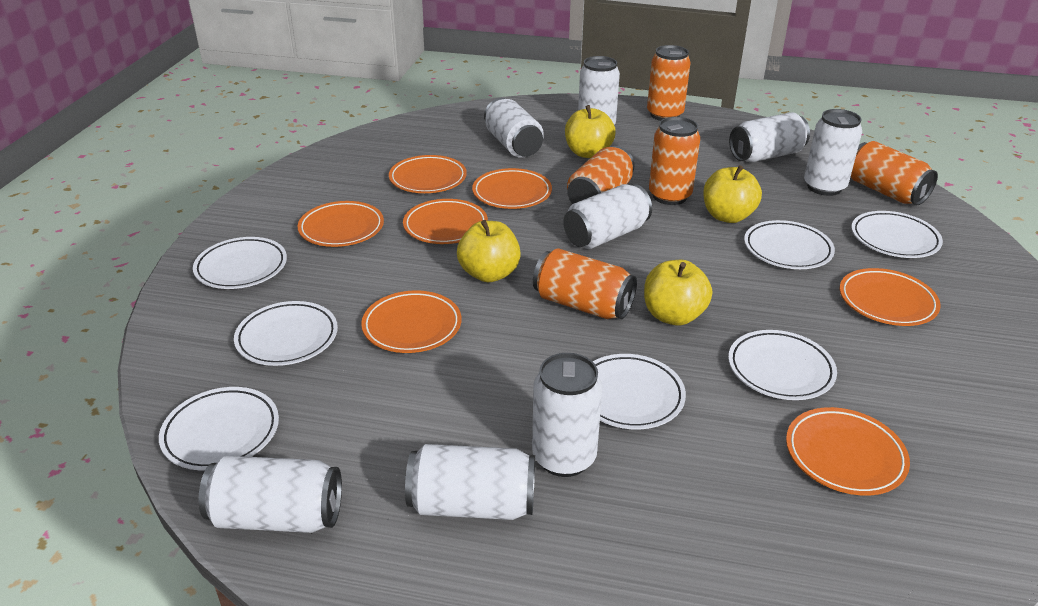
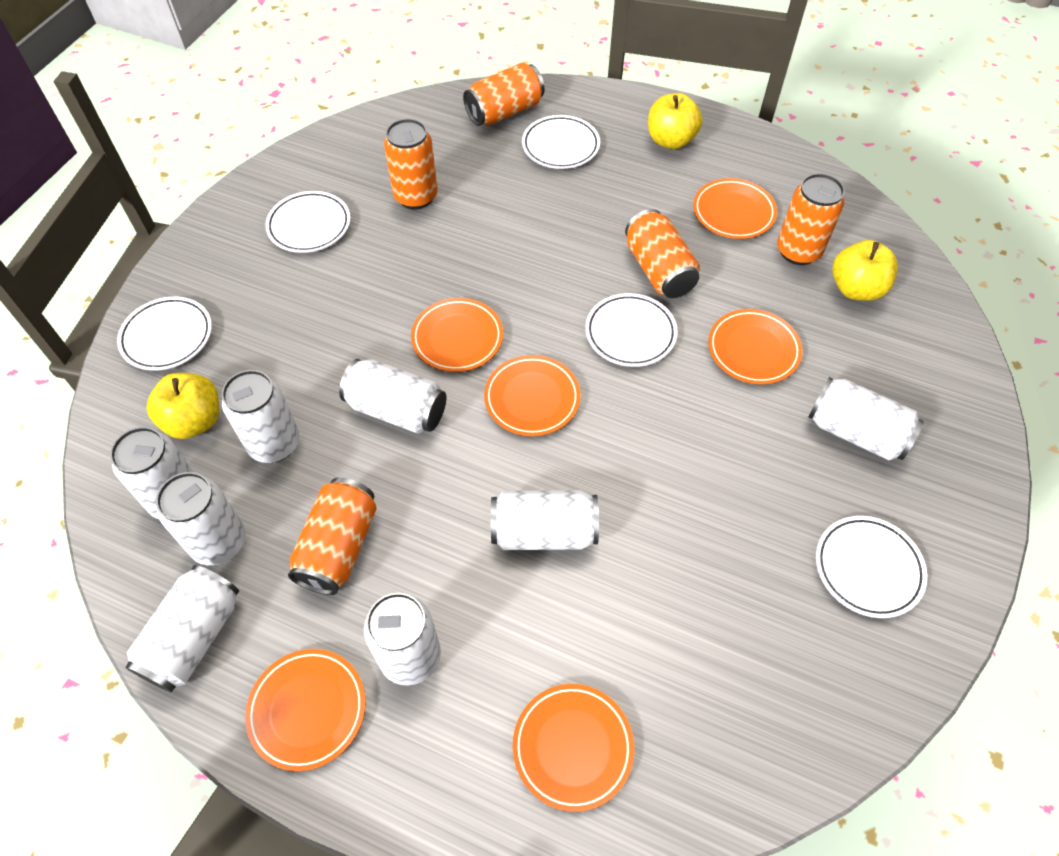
orange plate: [298,201,384,247] [361,290,461,353] [389,155,467,193] [403,199,488,244] [472,168,552,209] [786,407,910,495] [840,268,941,326] = 7 -> [245,649,366,771] [411,298,503,372] [484,355,581,436] [513,684,634,812] [693,178,777,239] [708,309,803,384] = 6
white plate: [159,387,279,470] [193,237,287,289] [234,301,338,366] [592,354,686,429] [728,330,837,400] [744,220,835,269] [851,211,943,258] = 7 -> [117,297,212,371] [265,191,350,253] [522,115,600,169] [585,293,678,367] [816,516,927,618] = 5
yellow apple: [457,220,521,282] [565,105,616,158] [644,260,712,326] [703,165,762,223] = 4 -> [147,373,219,439] [648,93,703,149] [832,240,898,301] = 3

